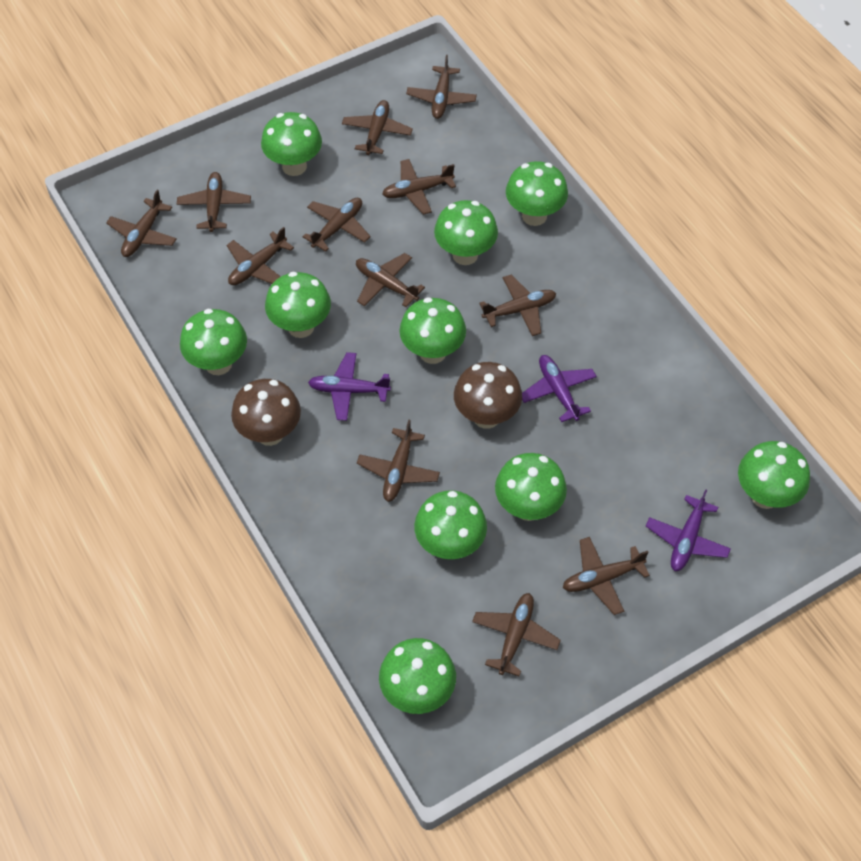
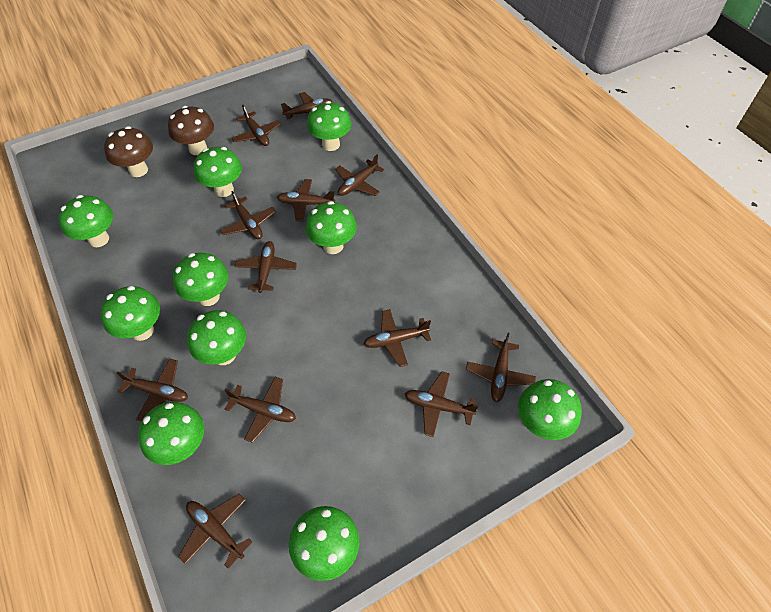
purple plane: [308,352,391,421] [522,355,597,422] [646,489,731,571] = 3 -> none = 0

